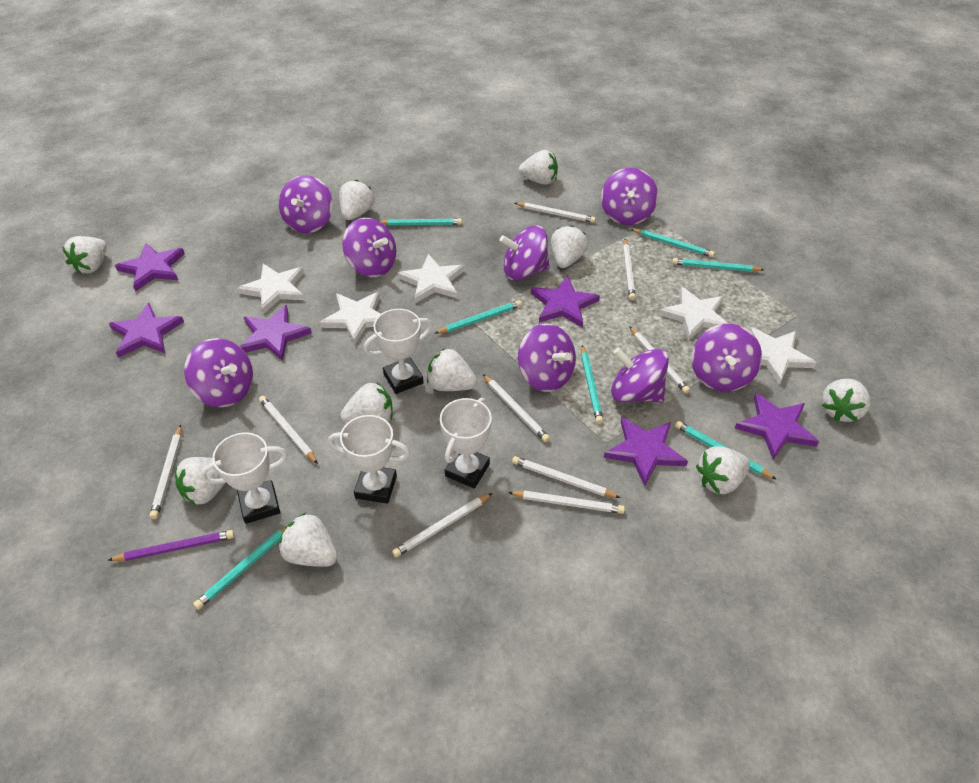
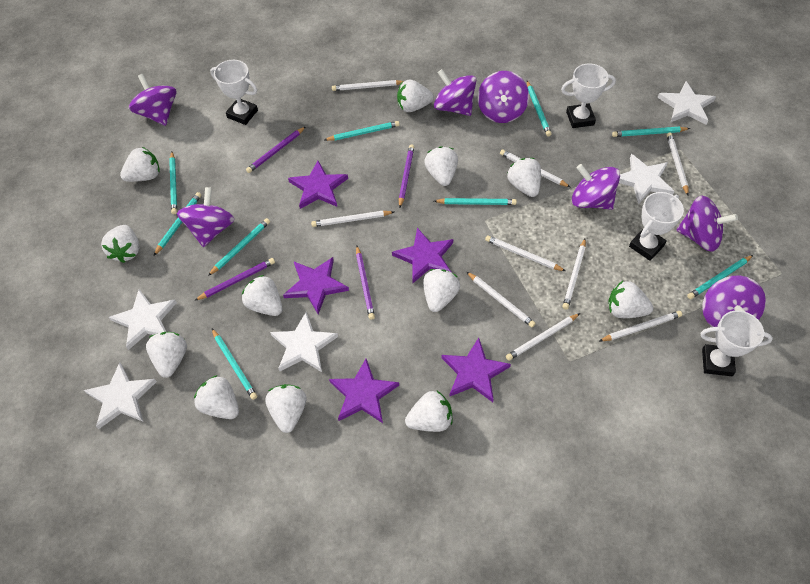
purple pencil: [107,530,234,561] = 1 -> [194,258,275,301] [246,127,305,173] [356,246,375,320] [399,144,414,208] = 4
purple spinning top: [184,338,253,407] [279,175,333,233] [342,218,396,277] [499,226,550,280] [518,323,576,392] [601,168,658,225] [611,348,669,402] [692,324,762,392] = 8 -> [129,74,177,126] [177,187,235,247] [434,69,476,116] [478,71,529,123] [572,164,620,210] [677,196,738,252] [702,275,766,327] = 7
purple star: [109,303,184,358] [115,243,185,291] [240,305,312,361] [531,276,600,328] [604,417,688,486] [734,393,819,460] = 6 -> [283,257,349,314] [288,160,348,209] [329,359,399,423] [392,228,453,284] [442,338,511,402] = 5
turquoise pencil: [193,526,286,610] [379,218,462,225] [434,300,522,334] [581,345,603,424] [631,229,715,257] [672,258,764,272] [675,421,777,480] = 7 -> [154,192,201,256] [169,152,177,214] [208,218,270,276] [212,329,257,400] [325,121,400,141] [434,198,517,205] [527,81,551,136] [612,127,690,137] [687,255,753,299] = 9
white strawberry: [62,236,107,274] [175,457,225,505] [279,513,338,567] [339,180,374,220] [341,382,393,423] [427,348,477,391] [519,150,558,185] [551,225,588,268] [696,446,750,494] [822,379,870,422] = 10 -> [101,225,140,263] [120,147,160,182] [146,332,187,378] [194,375,239,419] [242,275,282,316] [265,384,306,433] [397,80,434,112] [405,391,453,432] [423,269,460,312] [424,146,458,186] [507,158,541,197] [608,281,653,318] = 12

